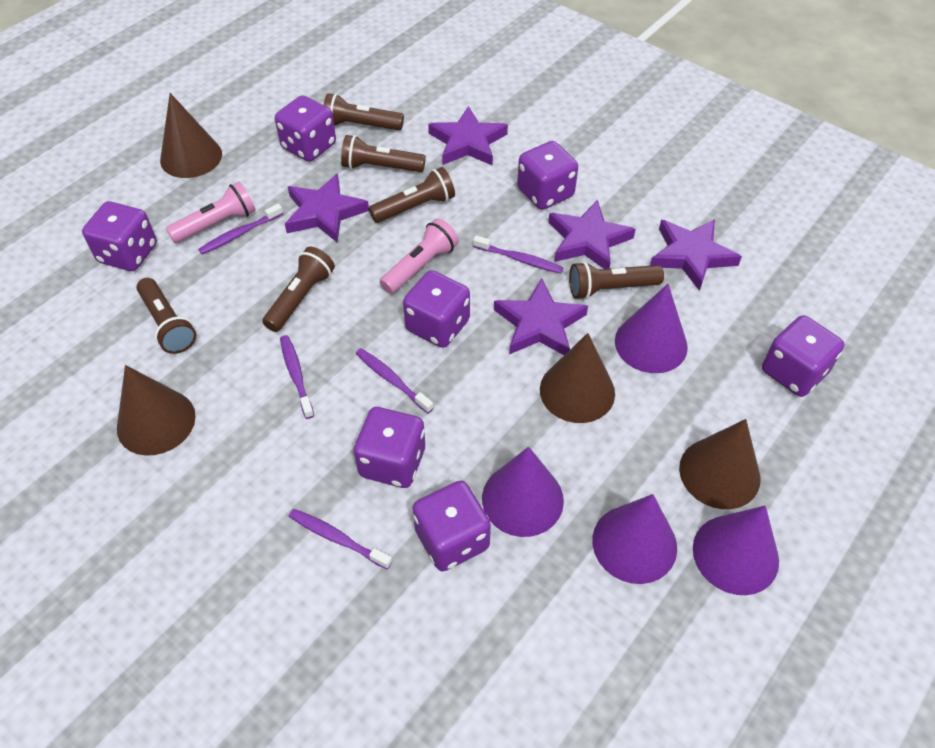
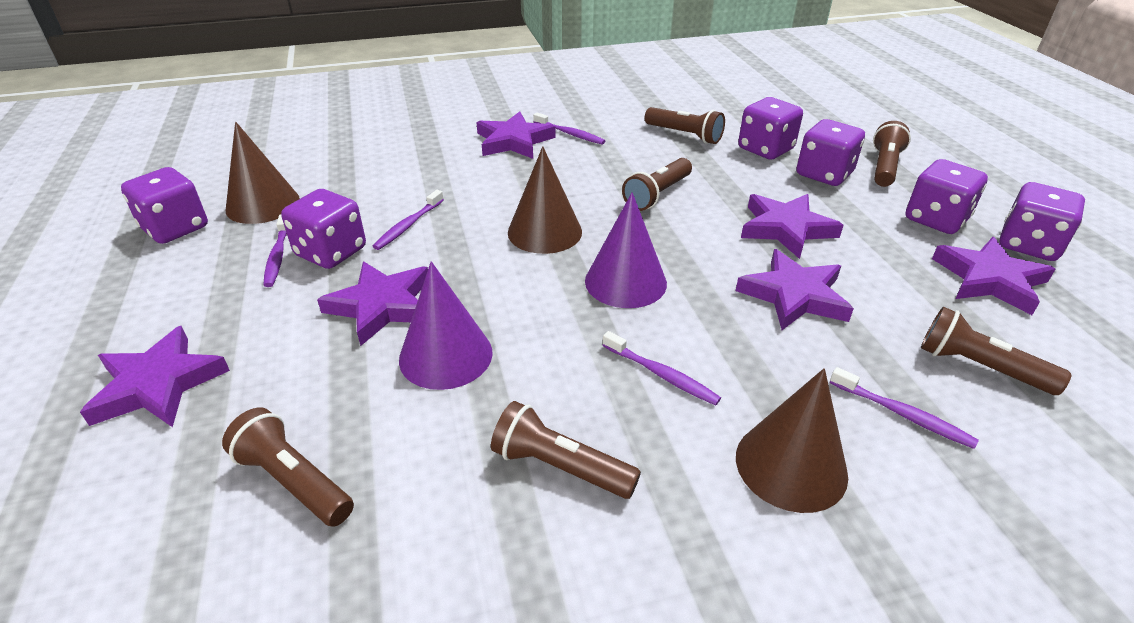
brown cone: [117,365,196,456] [160,93,222,178] [540,333,615,423] [679,419,761,509] = 4 -> [226,121,300,224] [508,146,582,254] [736,368,848,513] = 3
pink flashlight: [166,182,256,243] [380,218,459,294] = 2 -> none = 0
purple cone: [482,447,564,537] [592,494,677,584] [615,284,688,373] [693,505,779,595] = 4 -> [399,261,493,390] [585,192,667,308] = 2
purple dice: [82,201,157,271] [275,95,336,162] [354,407,425,488] [403,270,470,348] [413,481,491,571] [517,141,578,210] [762,315,845,397] = 7 -> [121,167,208,244] [281,189,366,269] [738,97,803,160] [796,119,865,186] [906,159,988,234] [1000,182,1085,261] = 6
purple star: [285,174,369,243] [428,106,508,166] [494,278,588,355] [548,200,636,269] [650,219,742,291] = 5 -> [80,326,230,427] [317,261,428,346] [476,111,556,159] [736,249,854,330] [741,194,844,259] [932,237,1055,315] = 6

